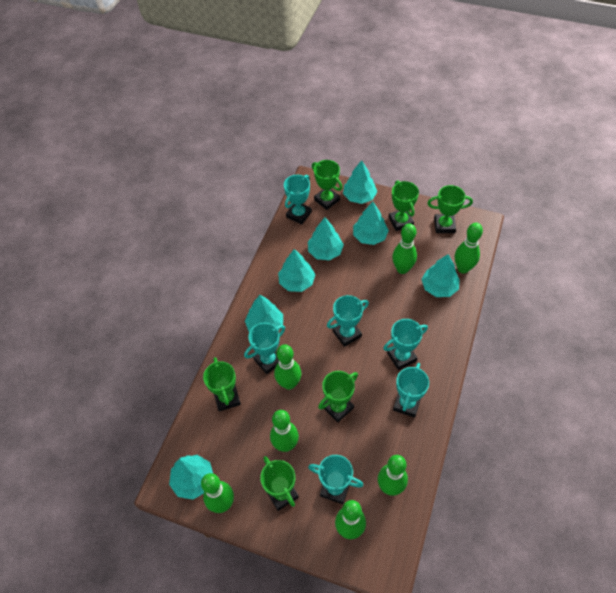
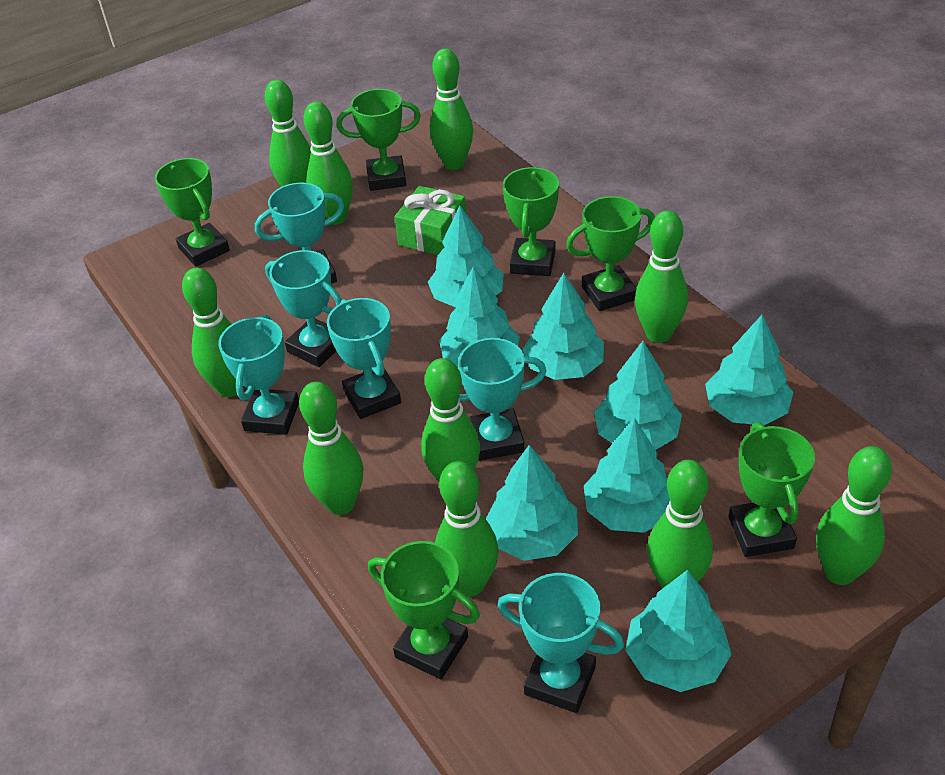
green bowling pin: [201,473,234,513] [270,410,299,452] [274,344,301,390] [335,500,366,539] [378,455,408,496] [392,223,417,274] [455,223,483,274] = 7 -> [182,268,237,397] [265,80,311,187] [299,382,363,515] [304,101,353,225] [421,358,480,482] [430,48,473,170] [435,461,499,596] [635,210,688,343] [647,460,713,589] [816,446,892,585] = 10
green gift: none = 0 -> [395,186,466,255] = 1
turquoise tree: [169,455,213,500] [245,295,283,332] [278,249,315,292] [308,217,344,260] [343,160,377,204] [353,202,389,245] [421,254,460,297] = 7 -> [428,206,504,307] [439,266,520,368] [486,445,578,561] [522,273,604,380] [584,418,670,533] [594,341,682,450] [625,570,732,692] [705,315,793,425] = 8

